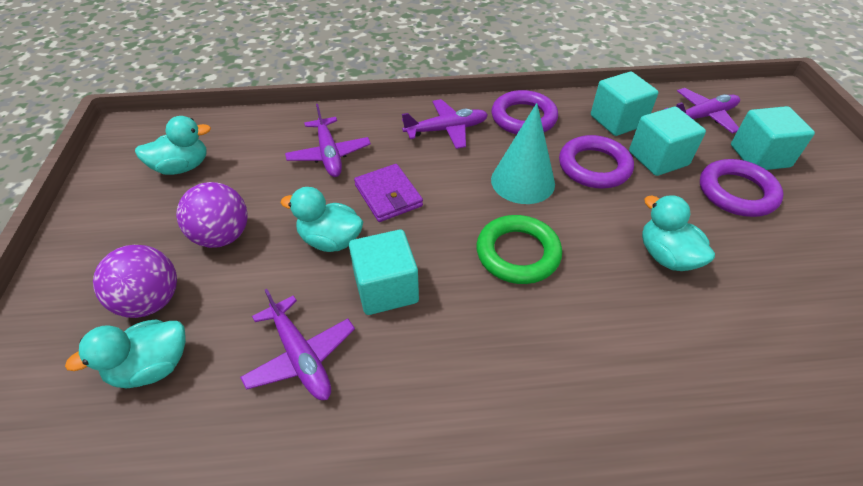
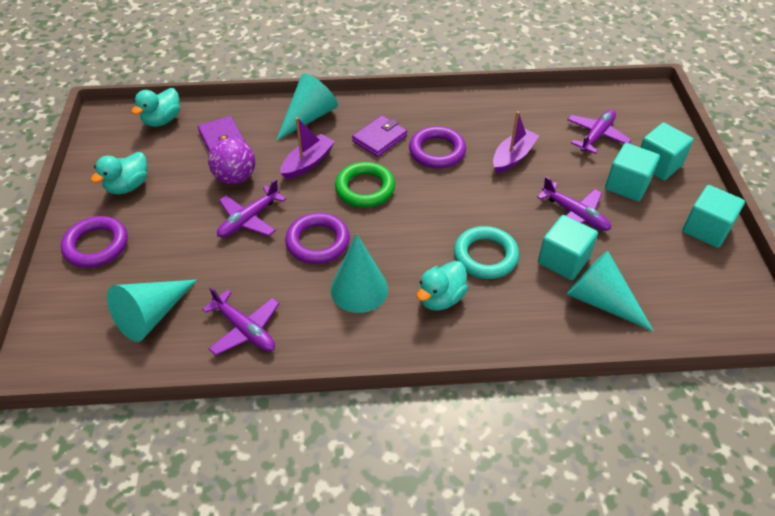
purple ball: [93,245,177,318] [176,182,248,248] = 2 -> [208,138,255,184] = 1
purple boat: none = 0 -> [280,117,335,179] [493,111,539,173] = 2
purple wallet: [354,164,423,222] = 1 -> [198,116,245,153] [352,115,407,157] = 2
turquoise cone: [491,103,555,204] = 1 -> [107,280,197,342] [276,74,338,141] [331,234,388,313] [567,251,654,332] = 4
turquoise duck: [65,320,186,388] [135,116,211,175] [281,187,363,252] [642,195,715,271] = 4 -> [91,152,147,194] [132,88,180,127] [417,261,468,311] = 3
turquoise ring: none = 0 -> [454,226,519,279] = 1

